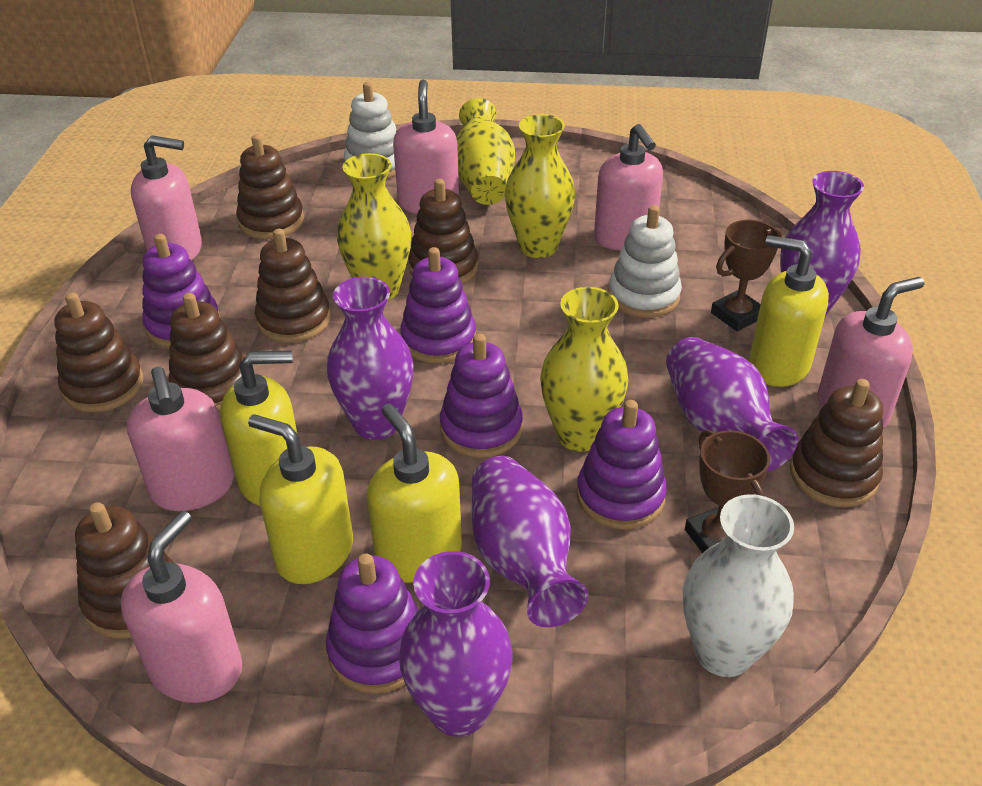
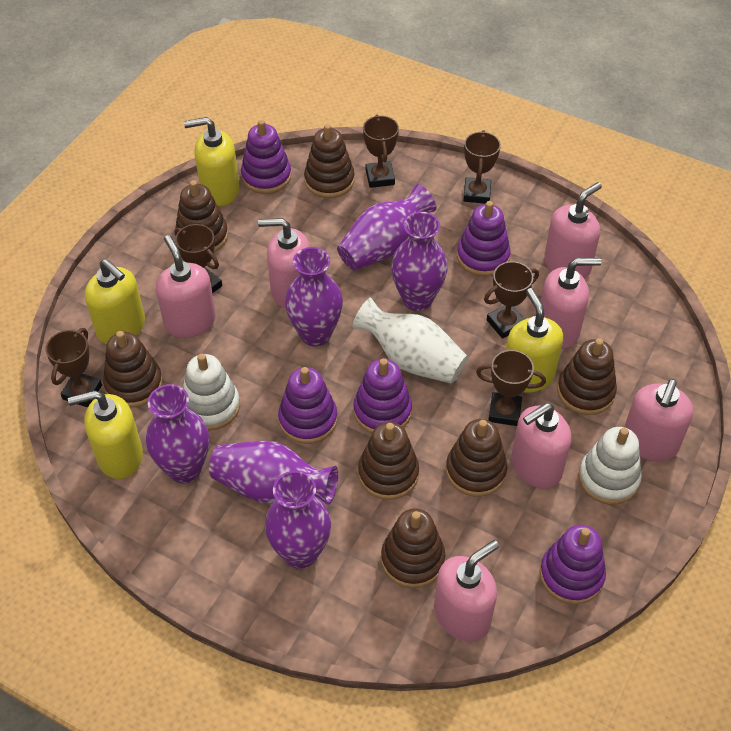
brown trophy: [685,430,770,553] [711,220,782,331] = 2 -> [45,328,102,407] [175,224,222,293] [363,115,399,188] [463,130,501,204] [476,350,546,426] [484,261,539,339] = 6
pink soap dispenser: [121,511,242,703] [127,367,234,511] [131,135,202,260] [393,80,459,214] [594,124,663,250] [817,277,924,429] = 6 -> [156,235,216,338] [258,218,310,308] [434,540,499,641] [511,403,571,489] [541,258,601,349] [544,182,602,279] [624,379,693,461] = 7
purple vase: [327,277,414,440] [399,551,513,737] [472,456,588,627] [666,337,798,472] [780,171,864,317] = 5 -> [146,384,209,483] [209,441,338,505] [265,471,331,569] [285,247,343,346] [337,184,436,270] [391,212,448,311] = 6
yellow vase: [337,153,411,300] [456,98,515,205] [505,114,575,258] [540,287,628,452] = 4 -> none = 0

